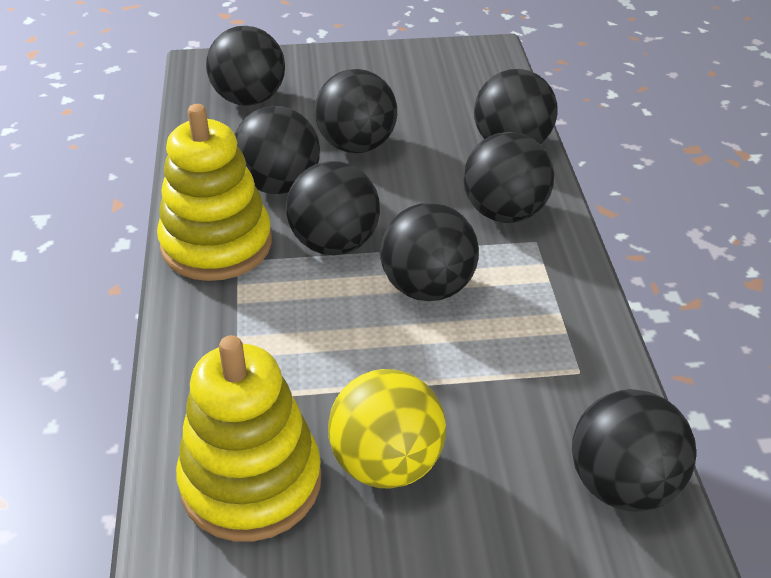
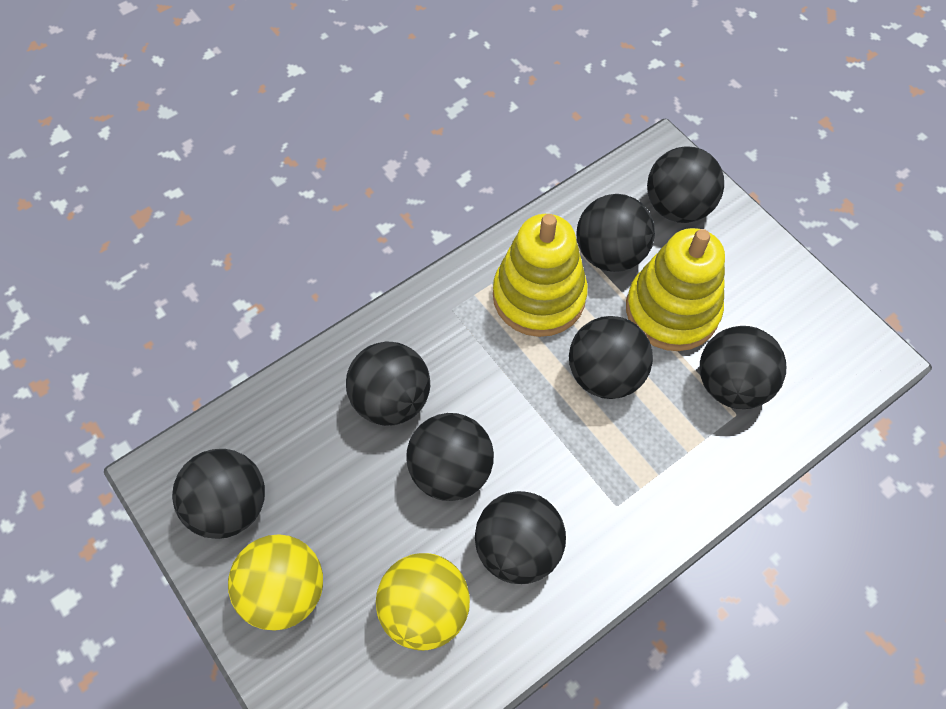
yellow ball: [328,369,446,488] = 1 -> [228,534,323,631] [376,553,470,651] = 2

